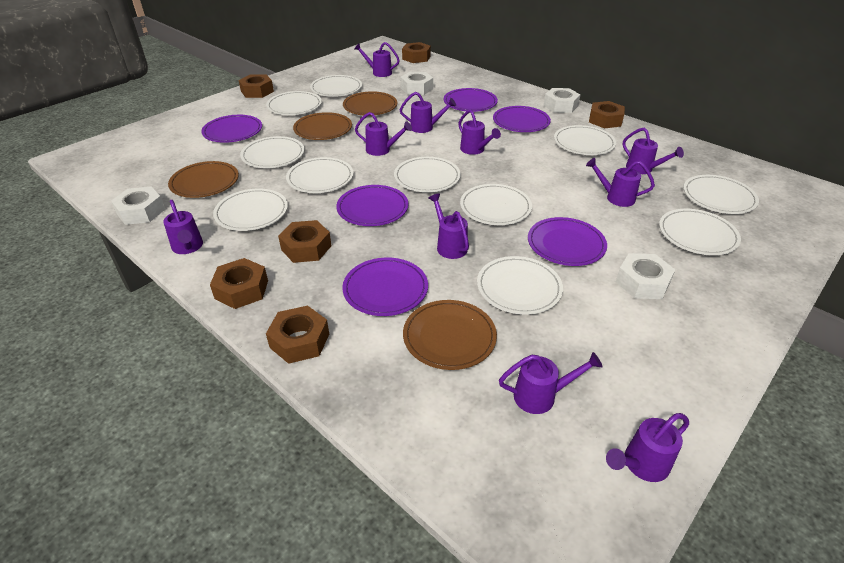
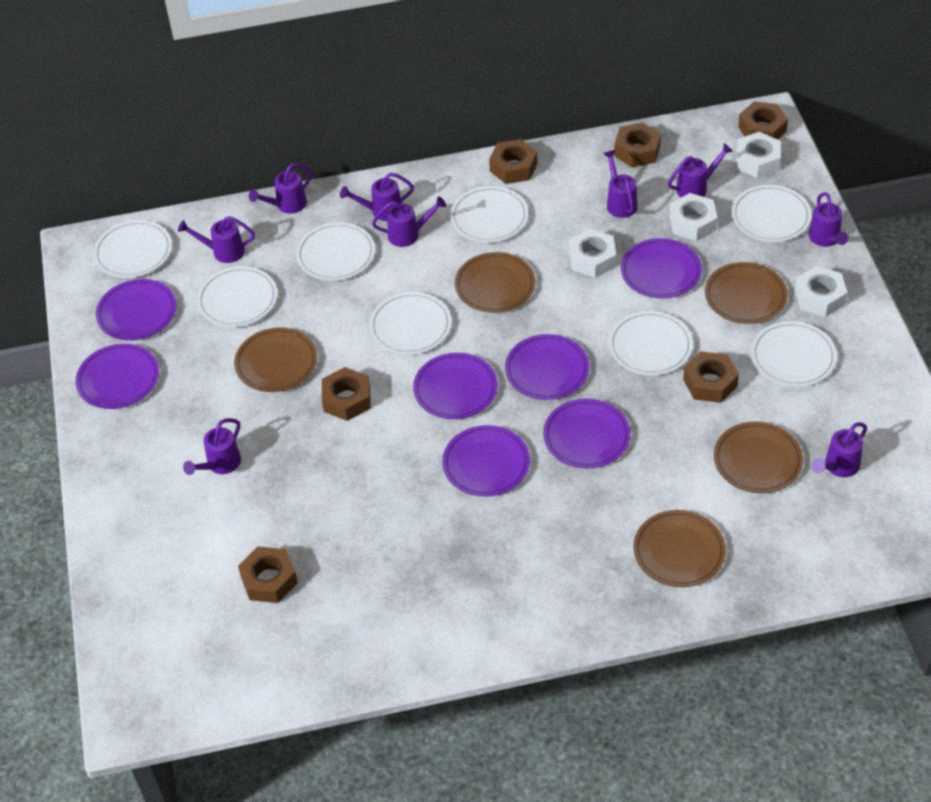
brown plate: [168,161,239,198] [293,112,352,140] [343,91,397,116] [403,300,497,370] = 4 -> [234,327,317,392] [455,252,535,313] [633,510,726,587] [705,262,788,324] [714,421,803,493] = 5
purple plate: [201,115,262,143] [336,185,409,226] [342,258,428,316] [444,88,498,112] [493,106,551,132] [528,217,607,266] = 6 -> [76,344,159,409] [96,279,177,340] [413,353,498,419] [442,425,530,497] [505,334,589,400] [543,399,631,469] [621,238,702,298] = 7
purple watering can: [163,200,203,254] [354,42,400,77] [355,112,412,156] [400,92,456,133] [429,193,469,259] [458,110,501,155] [499,352,603,414] [586,158,655,207] [606,413,689,482] [623,128,684,174] = 10 -> [178,216,255,263] [183,418,241,475] [249,163,312,214] [340,173,414,221] [372,196,446,247] [603,150,637,218] [668,143,733,197] [809,192,848,247] [812,422,867,477] = 9
white plate: [213,189,288,231] [240,136,304,168] [266,91,322,115] [286,157,353,193] [310,75,362,97] [394,157,461,192] [460,184,532,225] [477,256,563,315] [554,125,616,155] [659,209,741,255] [683,175,759,214] = 11 -> [93,220,172,278] [197,266,277,327] [296,222,375,281] [369,292,451,355] [450,186,528,243] [609,311,693,376] [731,185,811,242] [751,321,837,387] = 8

